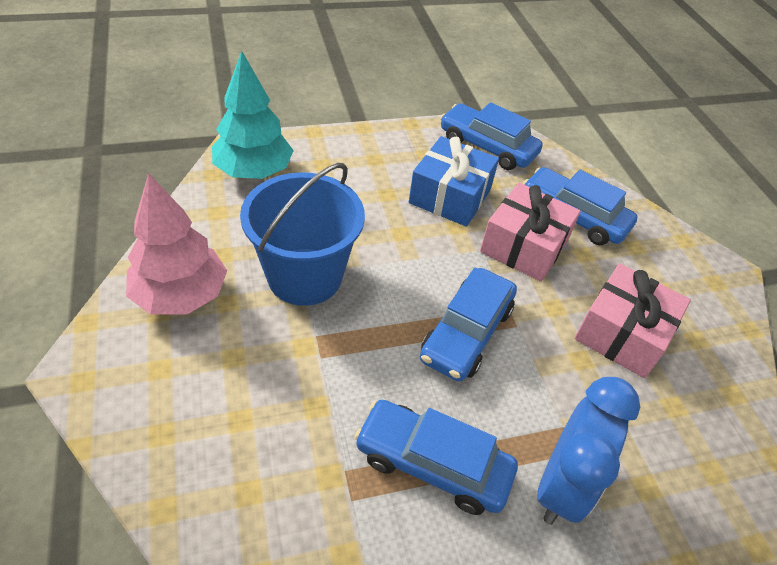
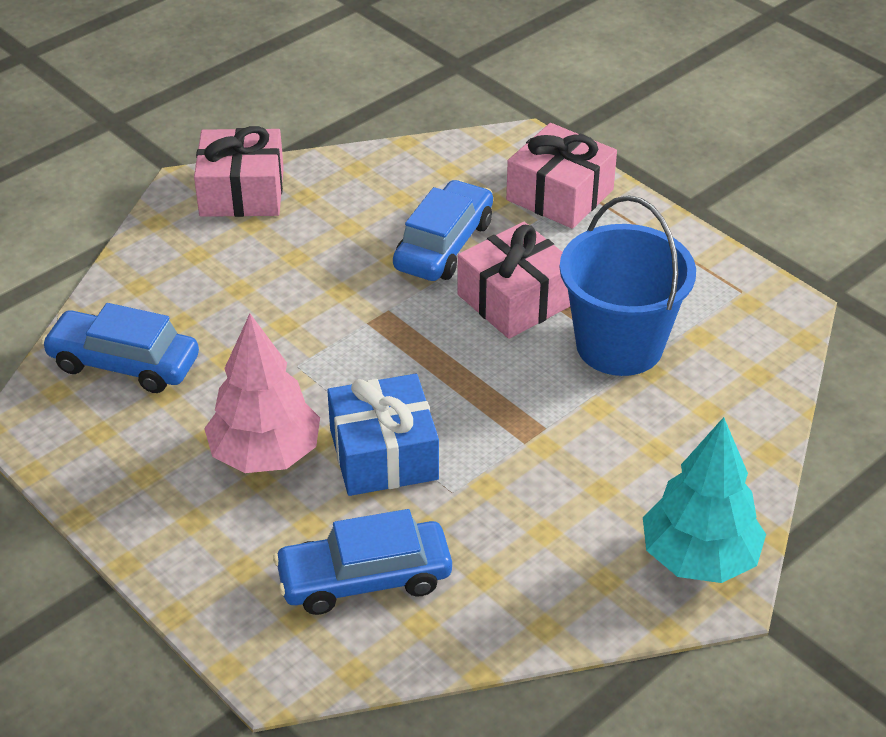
blue car: [354,400,518,515] [420,268,517,382] [440,102,543,170] [523,167,638,245] = 4 -> [41,303,199,393] [273,509,452,615] [393,180,493,281] = 3
blue clock: [537,377,640,525] = 1 -> none = 0
pink gift: [480,183,581,282] [574,263,691,378] = 2 -> [194,126,284,217] [457,222,570,339] [506,123,617,229] = 3

